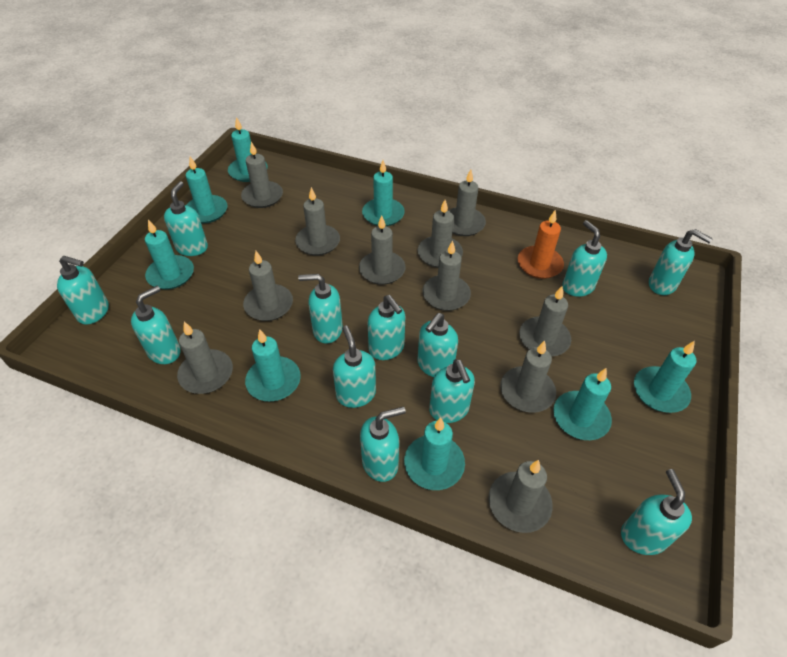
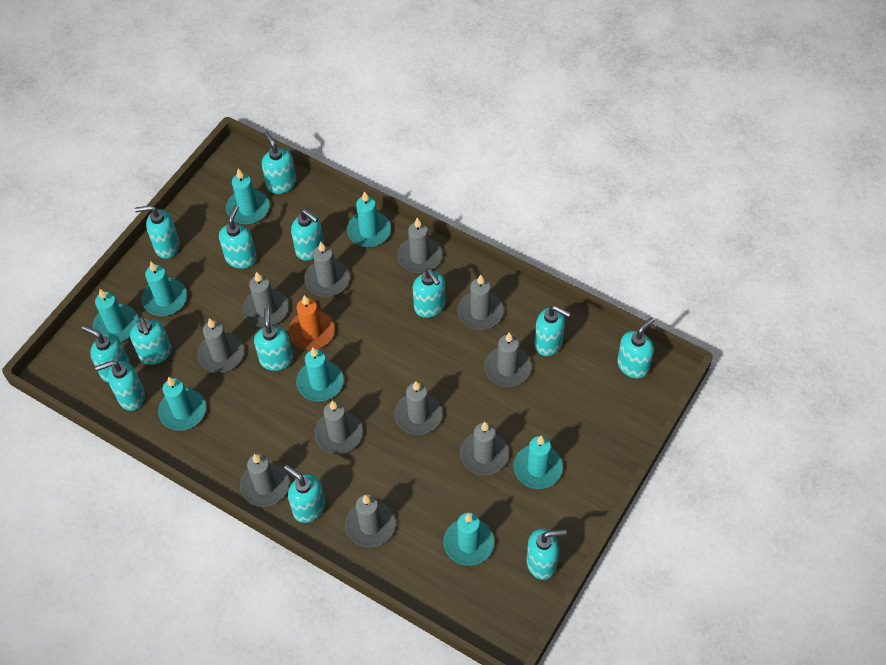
turquoise soap dispenser: [57,256,109,325] [131,286,181,364] [164,181,208,256] [298,274,343,344] [333,326,376,408] [360,406,406,482] [368,295,405,360] [417,313,458,377] [429,359,475,423] [562,220,607,297] [621,469,692,555] [649,229,713,295] = 12 -> [82,325,130,383] [95,361,145,411] [130,317,172,365] [135,205,180,259] [219,205,257,269] [254,307,293,371] [262,131,297,194] [284,465,325,523] [291,209,324,261] [413,268,446,318] [527,528,567,580] [535,305,571,356] [617,317,655,379] = 13

